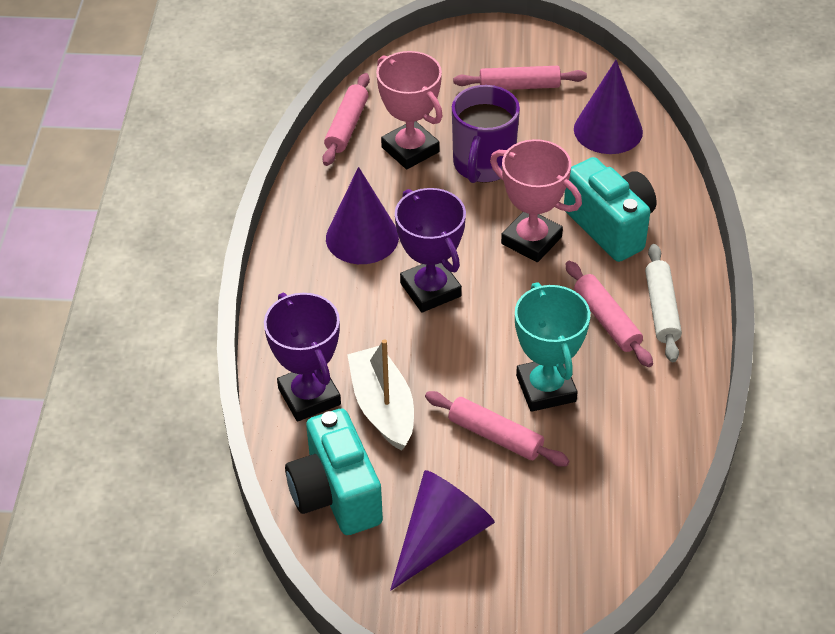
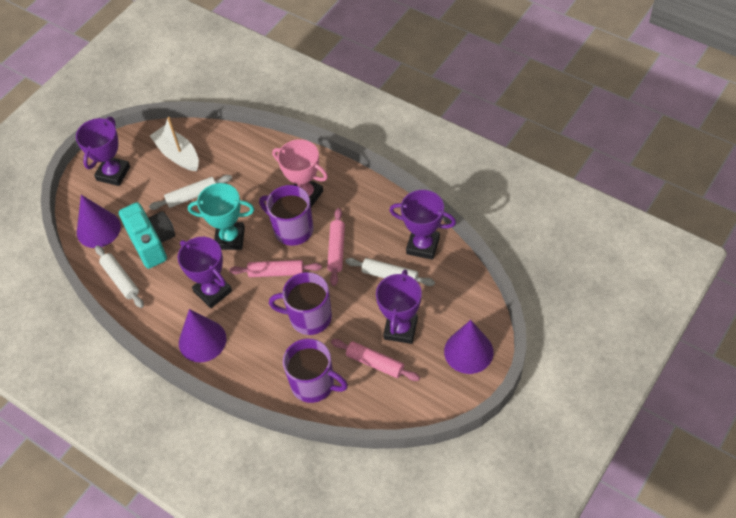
pink rolling pin: [322,73,370,166] [425,391,569,467] [453,66,587,90] [565,261,653,367] = 4 -> [229,260,322,277] [327,208,345,286] [331,339,420,381] = 3
pink trophy: [376,51,443,169] [490,139,582,262] = 2 -> [272,139,328,207] = 1
purple mug: [452,85,520,183] = 1 -> [259,185,313,246] [269,272,332,335] [283,339,348,403] = 3
purple trophy: [264,293,341,422] [395,188,466,312] = 2 -> [76,117,130,186] [178,237,232,308] [376,270,422,344] [389,190,456,260] = 4
turquoise camera: [285,409,383,535] [564,157,657,262] = 2 -> [119,202,175,269] = 1
white rolling pin: [645,244,682,362] = 1 -> [95,245,144,308] [149,175,232,210] [345,258,435,286] = 3

